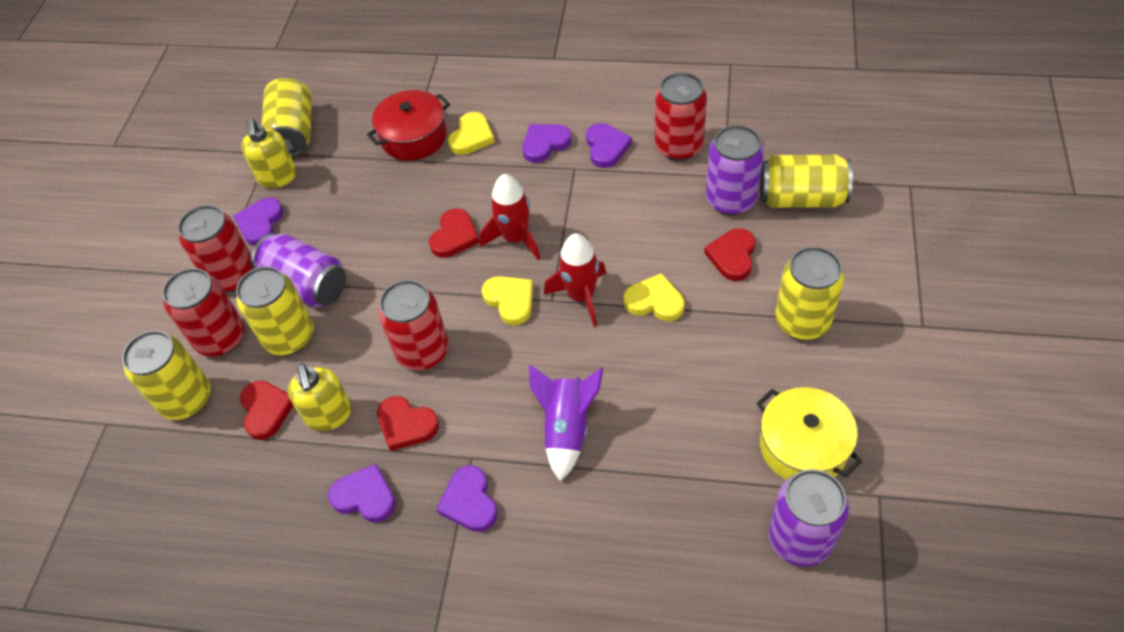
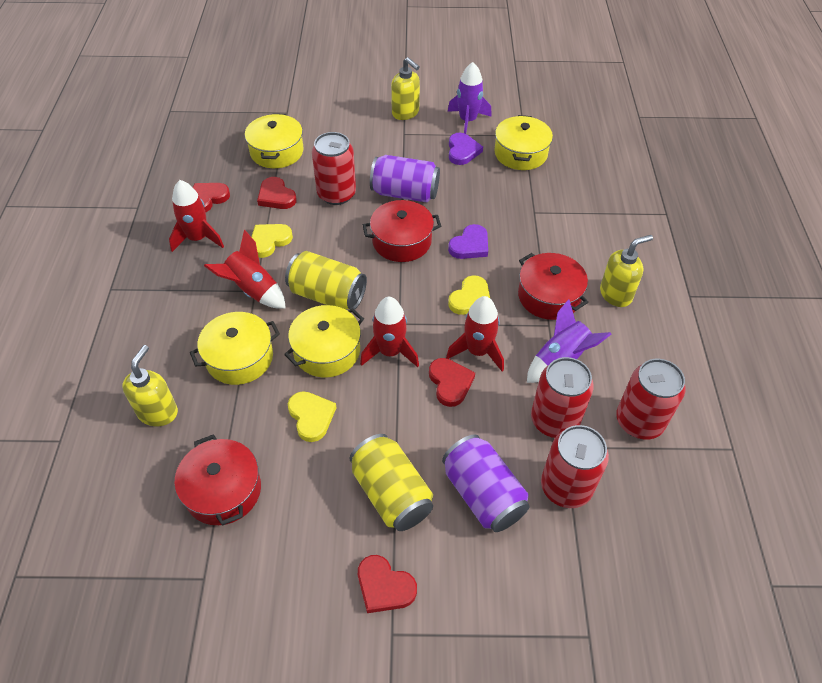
purple can: [251,233,346,307] [706,125,764,215] [769,469,849,567] = 3 -> [370,155,440,202] [442,434,529,532] = 2
purple heart: [233,198,283,246] [328,464,396,522] [436,465,498,532] [522,124,572,163] [586,123,632,168] = 5 -> [448,224,488,259] [449,133,483,165] = 2
purple rocket: [529,365,603,482] = 1 -> [448,62,492,134] [527,299,612,383] = 2
red pot: [367,90,450,161] = 1 -> [175,434,261,526] [363,200,441,262] [518,253,588,320] = 3
red rocket: [480,174,540,260] [544,234,606,326] = 2 -> [169,180,224,252] [204,230,286,309] [360,297,419,367] [446,296,504,371] = 4
yellow can: [122,331,211,420] [236,266,314,355] [262,76,312,157] [760,155,853,208] [775,247,844,340] = 5 -> [285,251,367,310] [349,434,433,531] = 2
yellow pot: [757,387,862,480] = 1 -> [190,312,280,385] [245,113,303,168] [284,305,364,378] [495,115,553,170] = 4
yellow soap dispenser: [241,118,297,188] [288,363,352,431] = 2 -> [122,345,178,426] [391,57,420,120] [600,235,653,307] = 3

